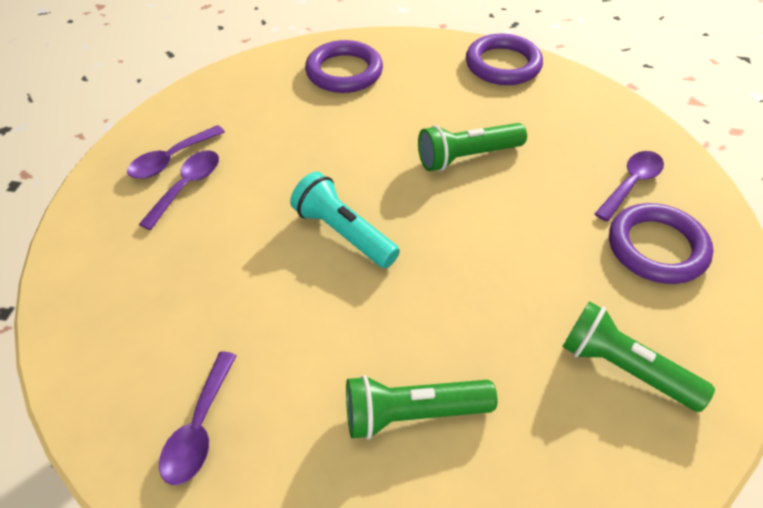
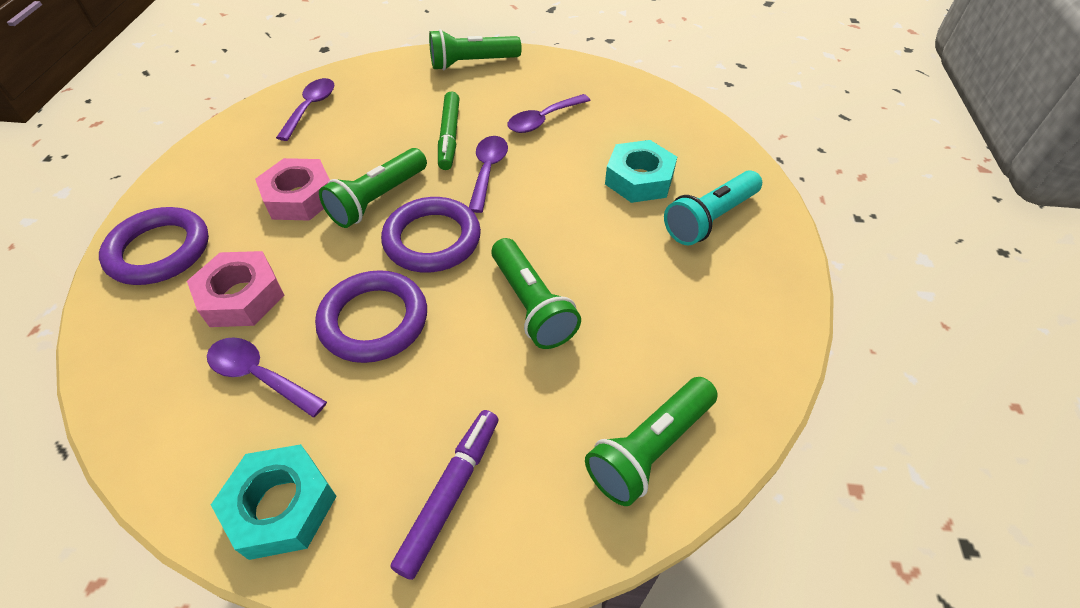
green flashlight: [346,375,497,440] [418,123,527,171] [562,301,715,412] = 3 -> [319,148,427,228] [429,29,522,70] [491,238,581,349] [585,377,718,506] = 4
green marker: none = 0 -> [438,91,460,170] = 1
pink nut: none = 0 -> [187,251,284,327] [255,158,330,221] = 2
purple marker: none = 0 -> [390,410,498,580] = 1
turquoise nut: none = 0 -> [211,444,337,560] [605,140,677,203] = 2

